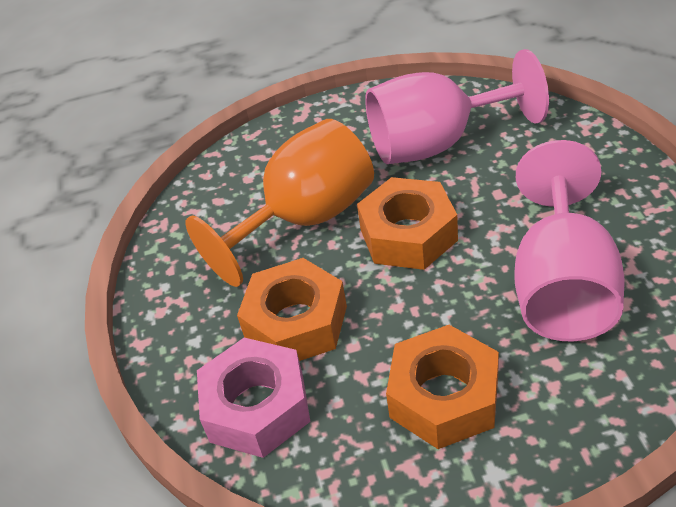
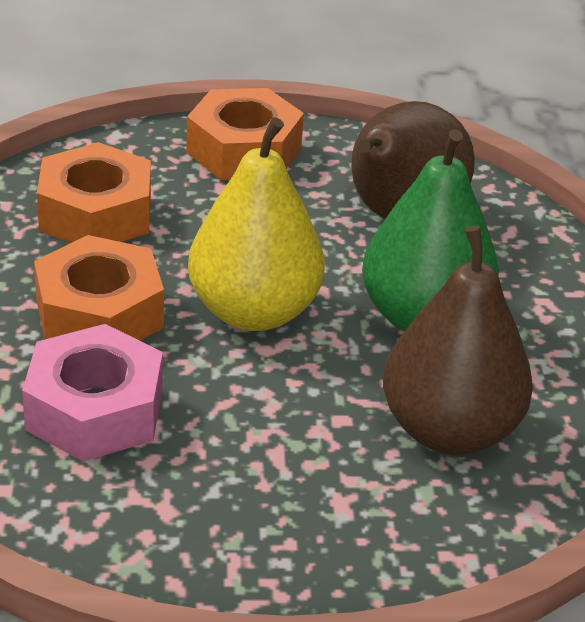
brown pear: none = 0 -> [351,101,475,219] [383,225,533,455] = 2
green pear: none = 0 -> [362,129,499,331] = 1
orange goblet: [186,119,374,287] = 1 -> none = 0
pink goblet: [365,49,549,164] [514,140,624,341] = 2 -> none = 0
yellow pear: none = 0 -> [188,117,325,331] = 1

